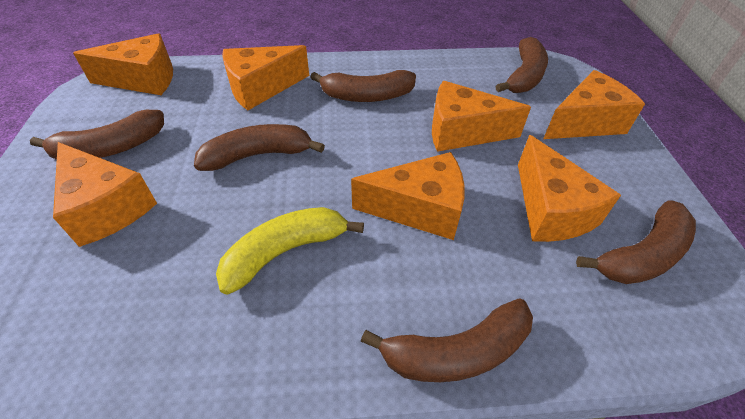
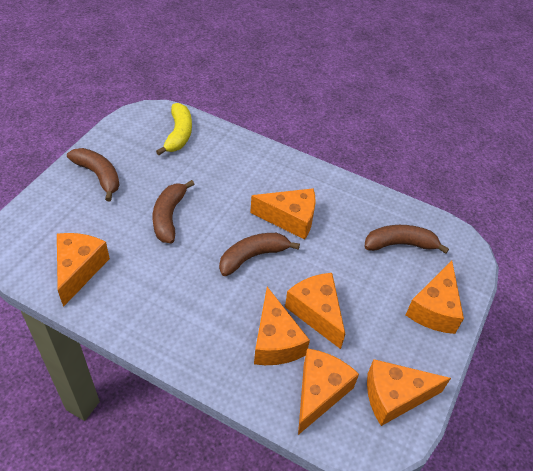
brown banana: [30,110,164,160] [194,124,325,171] [310,70,416,102] [361,298,533,382] [496,37,548,93] [576,200,696,284] = 6 -> [67,148,120,201] [153,180,194,243] [219,233,300,276] [365,225,449,254] = 4

